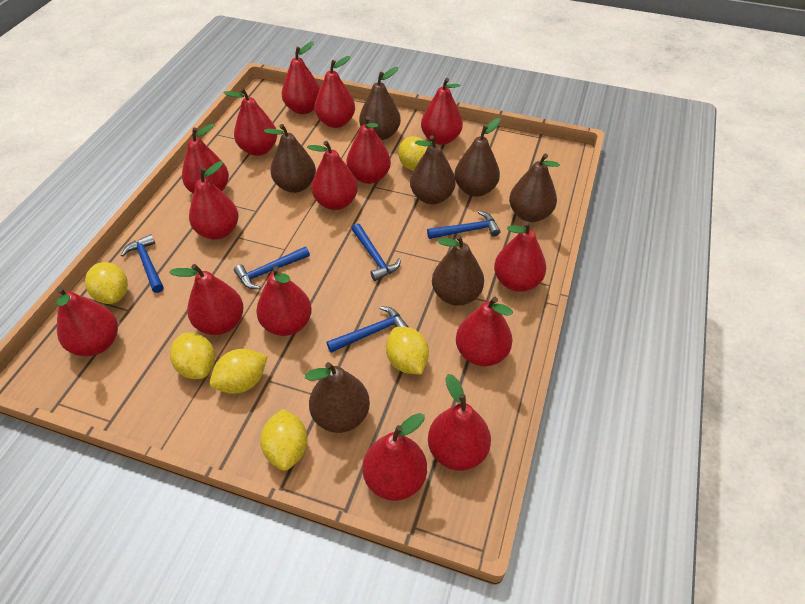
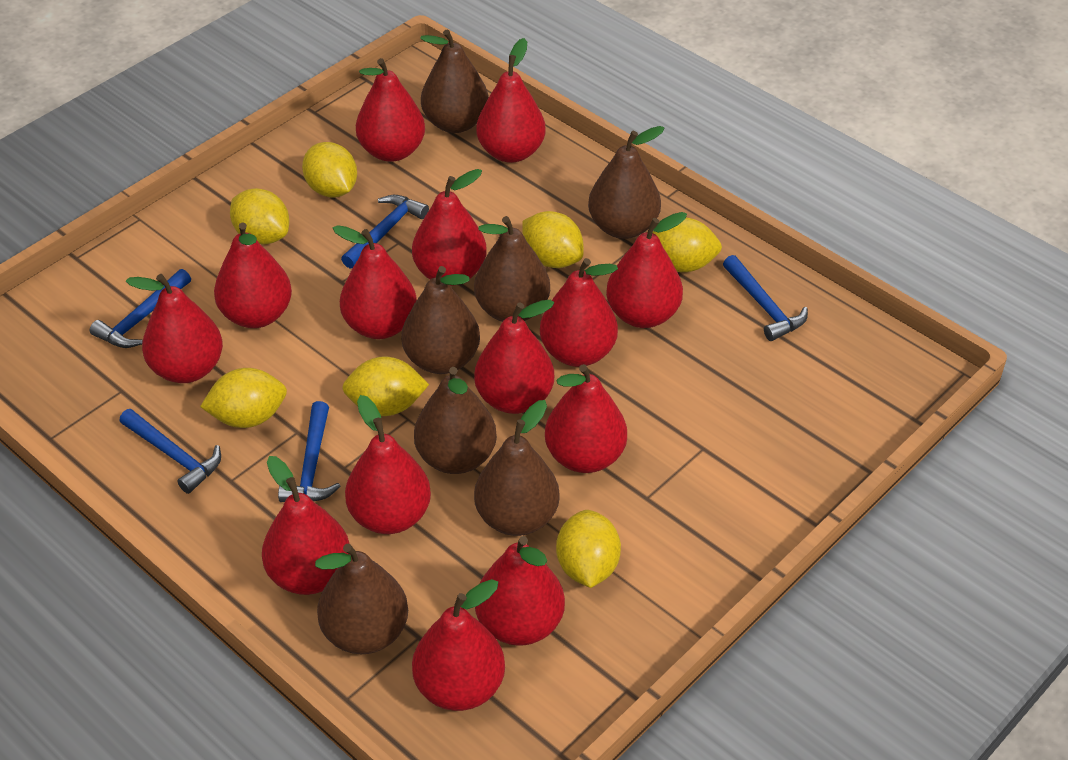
red pear: [56,287,118,356] [169,264,244,335] [182,123,229,194] [189,161,239,240] [224,88,277,156] [256,266,312,336] [281,42,320,114] [307,141,358,210] [314,56,355,128] [346,116,391,184] [362,413,427,501] [421,78,463,145] [428,374,491,471] [456,297,513,366] [494,221,546,292] = 15 -> [126,274,223,383] [214,222,292,328] [262,456,349,595] [333,225,417,339] [345,395,431,534] [356,58,425,162] [412,169,487,286] [412,579,505,711] [474,300,554,414] [475,536,565,646] [476,38,545,163] [540,258,618,367] [545,364,627,473] [606,212,687,328] = 14
yellow lemon: [85,262,128,304] [170,333,215,379] [210,349,268,394] [260,409,308,471] [386,327,429,374] [398,136,429,171] = 6 -> [200,368,287,428] [230,188,289,244] [302,142,357,198] [342,356,429,416] [522,211,584,268] [556,510,621,588] [653,218,722,272] = 7

